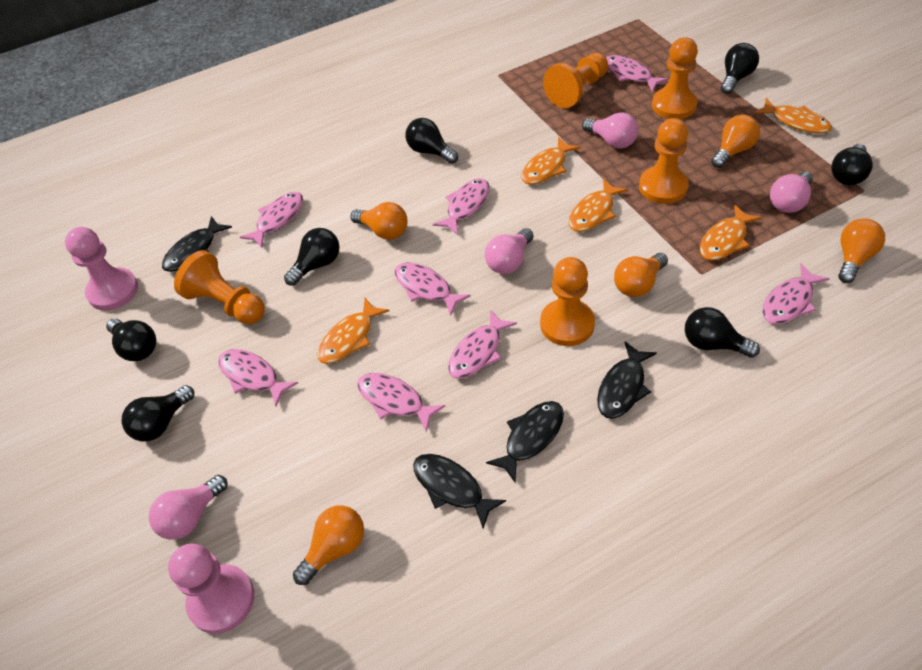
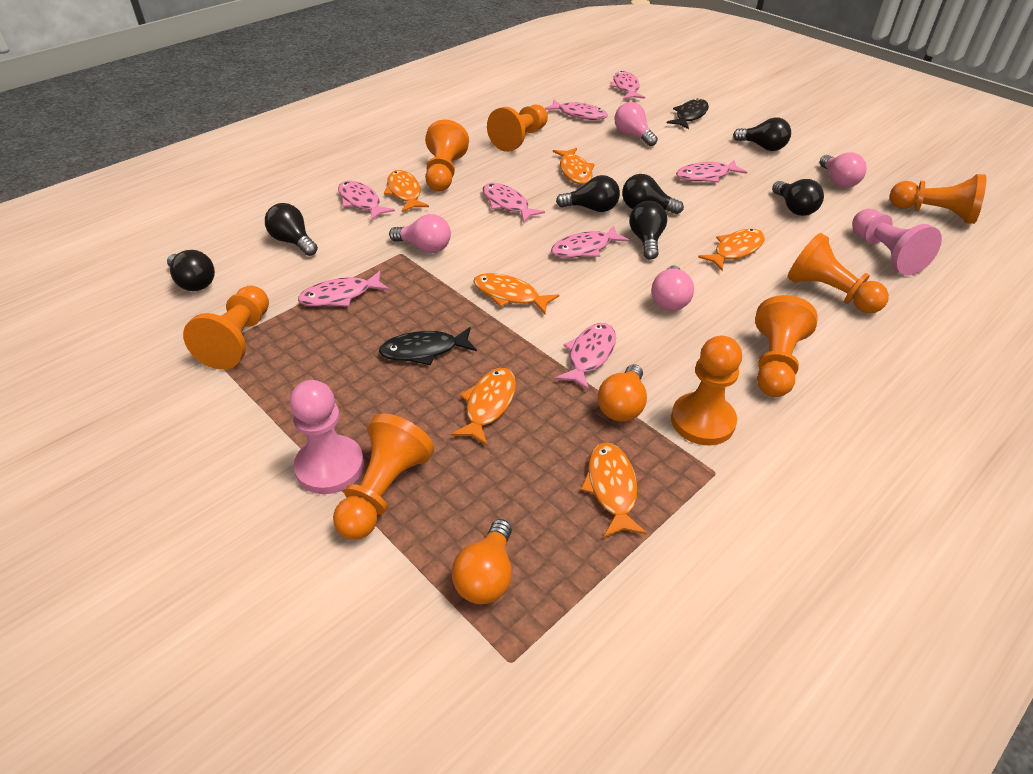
black fish: [162,216,232,272] [413,454,506,529] [486,401,564,482] [597,341,657,419] = 4 -> [379,327,477,365] [667,98,709,129] = 2
orange fish: [317,298,389,364] [521,137,581,185] [569,179,628,232] [700,205,762,261] [754,98,832,134] = 5 -> [384,170,429,212] [451,368,516,446] [473,273,559,314] [553,148,595,185] [580,442,647,538] [698,229,765,271] = 6
orange light bulb: [293,505,364,585] [351,202,408,240] [614,253,668,297] [711,115,760,168] [838,219,885,283] = 5 -> [452,519,512,604] [598,364,647,422] = 2
orange pawn: [174,250,265,324] [540,257,595,346] [543,53,608,108] [639,118,689,204] [652,37,698,119] = 5 -> [183,286,269,370] [333,414,434,539] [425,120,469,191] [487,105,548,152] [671,336,742,445] [755,295,818,397] [788,233,889,313] [890,174,986,224] = 8

